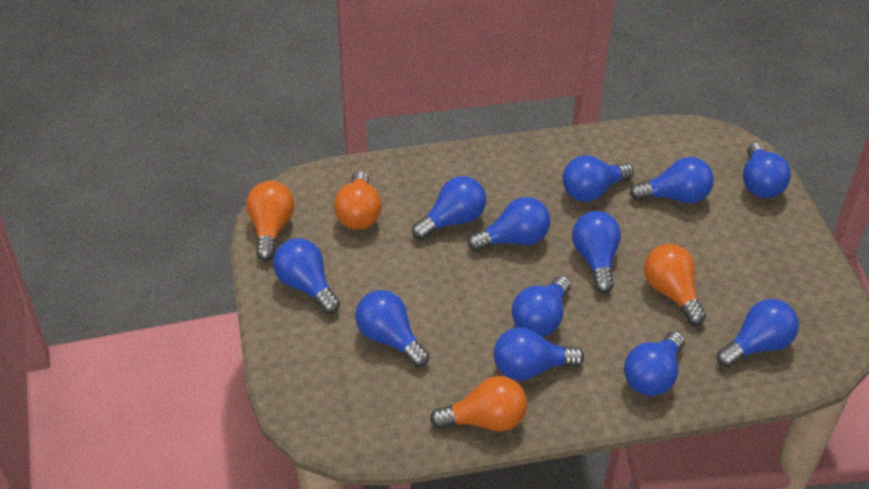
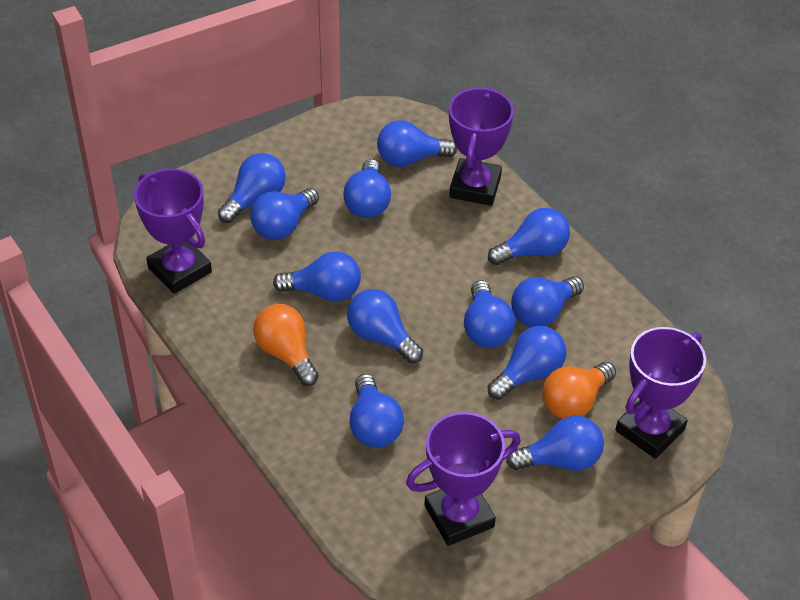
orange light bulb: [246,181,294,261] [334,171,382,230] [430,376,527,431] [644,244,706,325] = 4 -> [253,304,319,386] [542,362,616,419] = 2
purple trophy: none = 0 -> [134,169,212,294] [406,412,521,546] [449,87,514,206] [615,327,706,459] = 4

